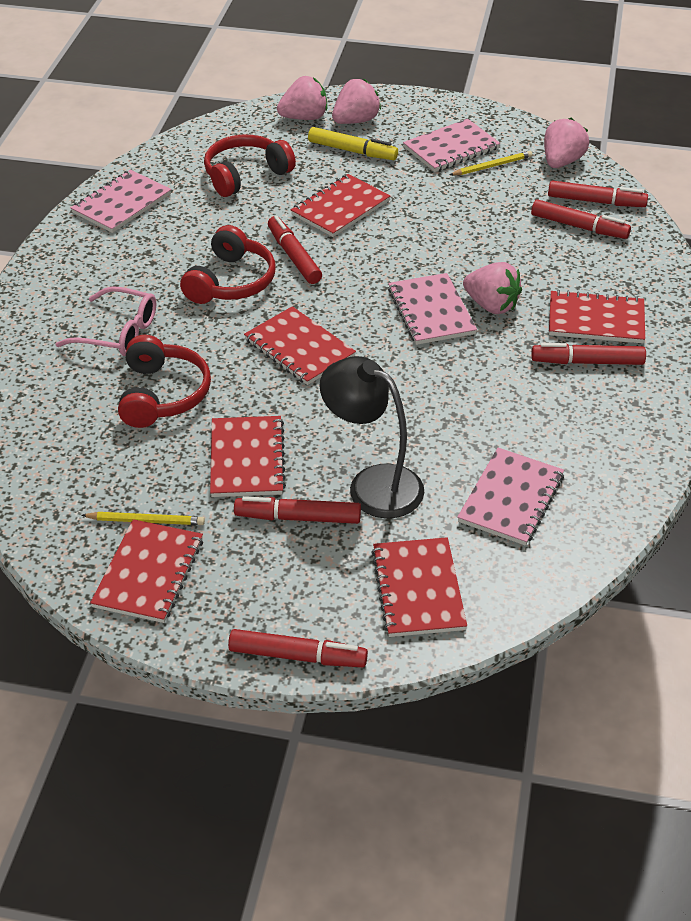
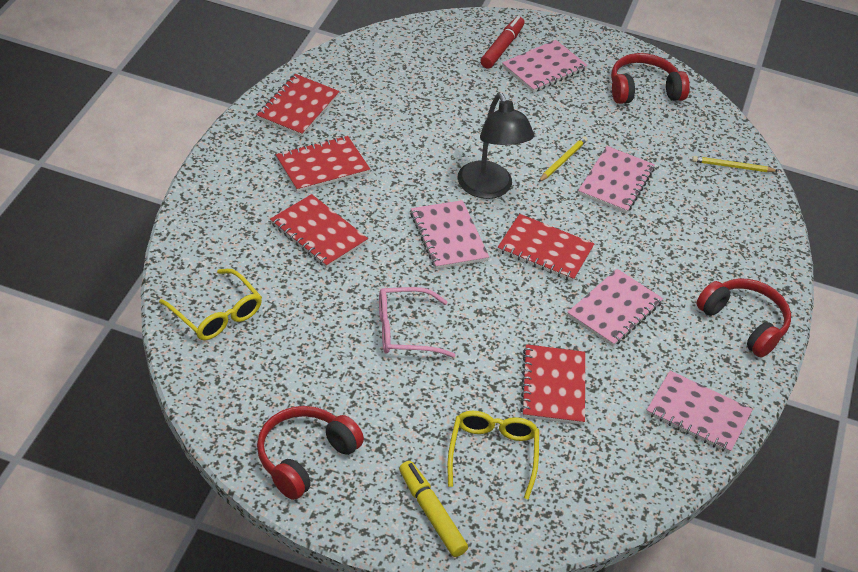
pink notebook: [71,170,171,233] [388,273,477,345] [403,119,500,172] [457,448,564,546] = 4 -> [410,200,489,269] [502,40,588,93] [567,269,663,346] [578,146,655,213] [646,370,753,454] = 5
pink strawberry: [277,76,327,120] [332,79,381,124] [463,262,522,314] [544,118,589,168] = 4 -> none = 0
red marker: [228,629,368,667] [234,496,361,524] [268,216,322,284] [531,199,631,239] [531,343,646,365] [548,181,648,207] = 6 -> [481,16,524,69] = 1
red notebook: [90,519,203,623] [210,416,286,497] [244,306,356,385] [291,174,390,237] [371,537,467,637] [549,290,645,343] = 6 -> [257,74,339,137] [270,194,368,268] [276,136,370,192] [498,214,594,281] [520,344,585,425] = 5
yellow glasses: none = 0 -> [159,269,262,340] [448,411,539,500] = 2

